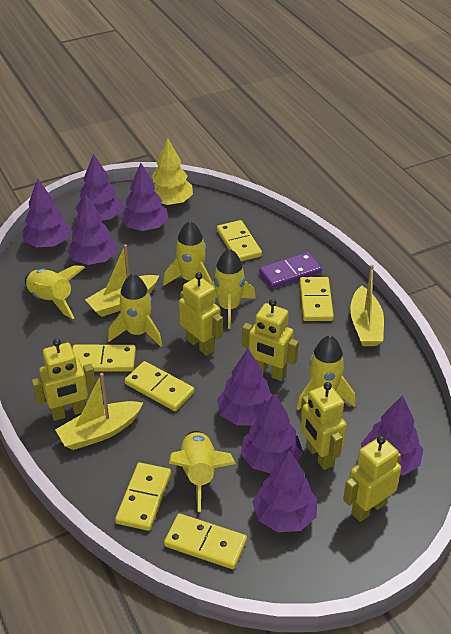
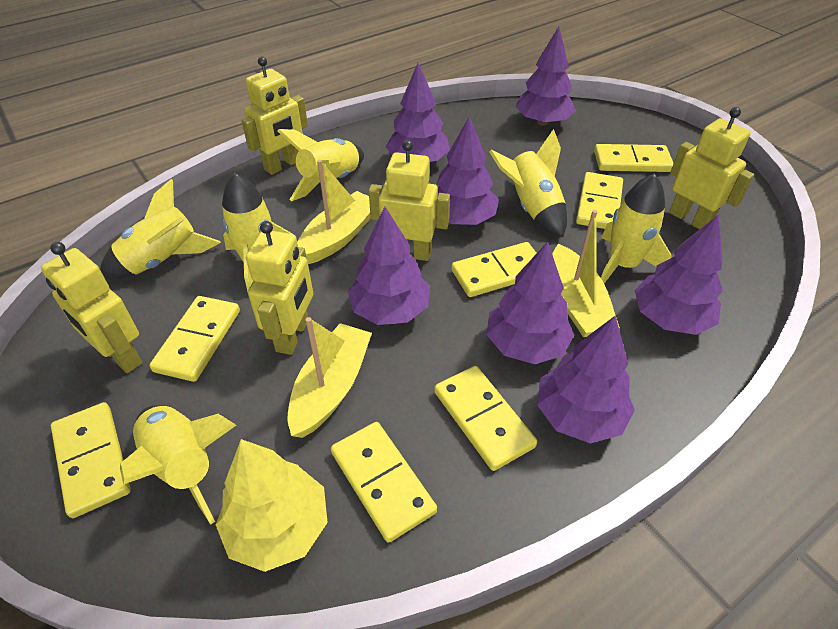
purple domino: [259,252,322,289] = 1 -> none = 0
purple tree: [22,178,71,247] [67,195,117,265] [75,154,122,221] [120,163,168,231] [217,349,273,425] [241,393,303,473] [252,450,317,532] [361,395,423,476] = 8 -> [348,207,430,325] [386,63,450,162] [437,116,499,225] [486,242,574,364] [515,27,576,126] [537,316,635,444] [634,215,723,335] = 7
yellow domino: [72,345,136,371] [115,462,171,531] [125,361,195,411] [164,513,247,569] [217,220,262,261] [300,277,334,321] = 6 -> [51,402,131,518] [149,296,240,382] [331,422,437,543] [434,366,537,471] [451,242,537,297] [576,172,623,229] [594,144,674,172] = 7

